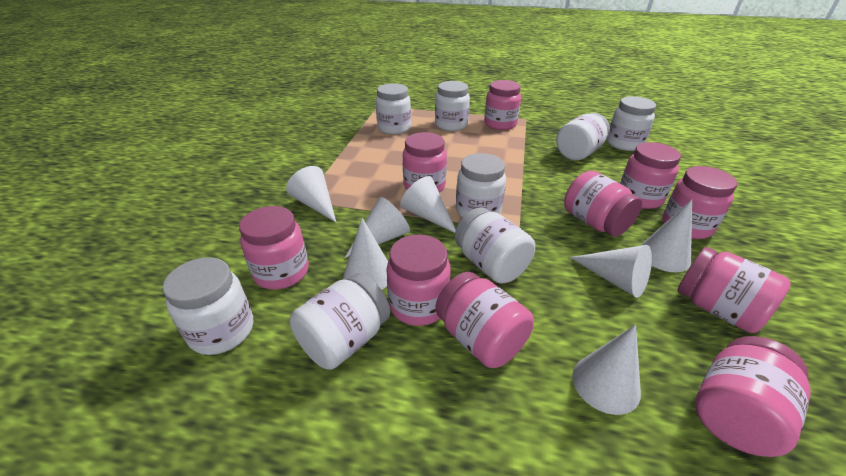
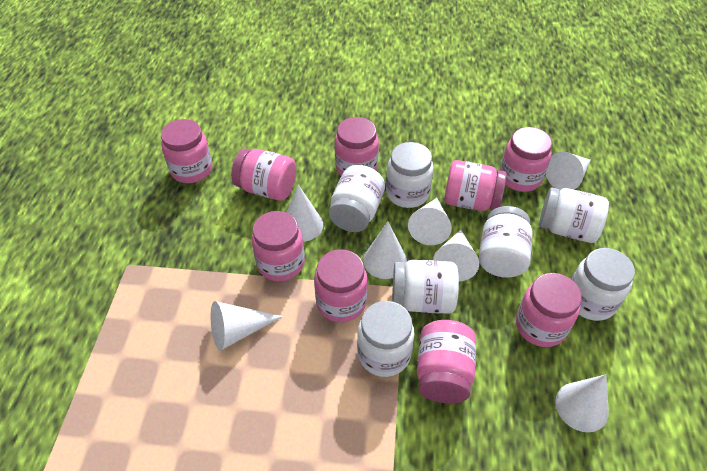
pink jar: [239,206,309,290] [386,235,451,326] [403,132,447,193] [435,272,534,368] [484,80,521,130] [564,171,642,237] [620,142,681,209] [662,166,737,239] [677,247,791,333] [695,336,810,457] = 10 -> [161,119,213,183] [231,148,296,201] [252,211,305,281] [314,249,368,323] [334,117,379,176] [417,320,476,403] [444,160,507,211] [500,127,552,192] [516,273,582,347] = 9
white jar: [163,257,253,355] [290,273,390,370] [376,83,411,135] [435,81,470,131] [455,207,535,284] [456,153,506,218] [556,113,610,160] [607,96,656,151] = 8 -> [329,165,385,232] [357,301,414,377] [386,142,433,208] [392,260,459,314] [479,206,532,278] [539,187,609,243] [572,248,635,321] = 7

